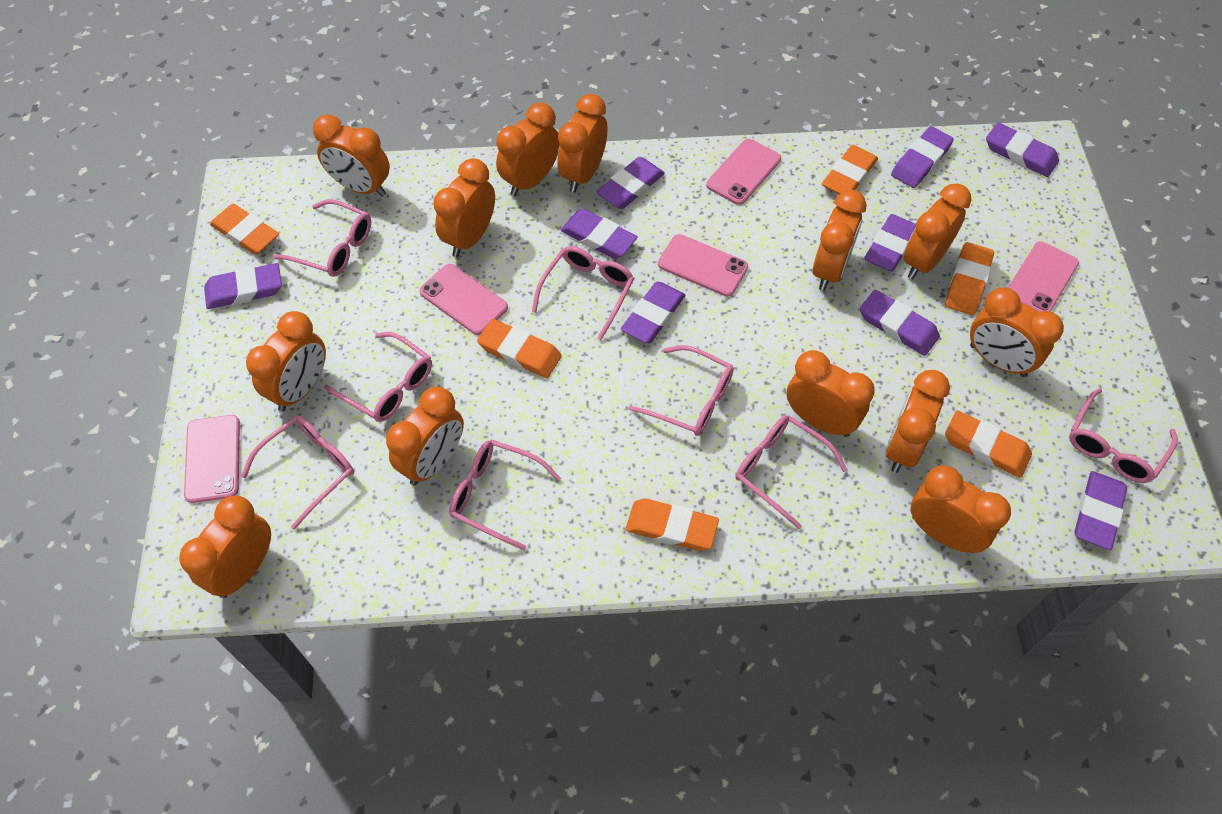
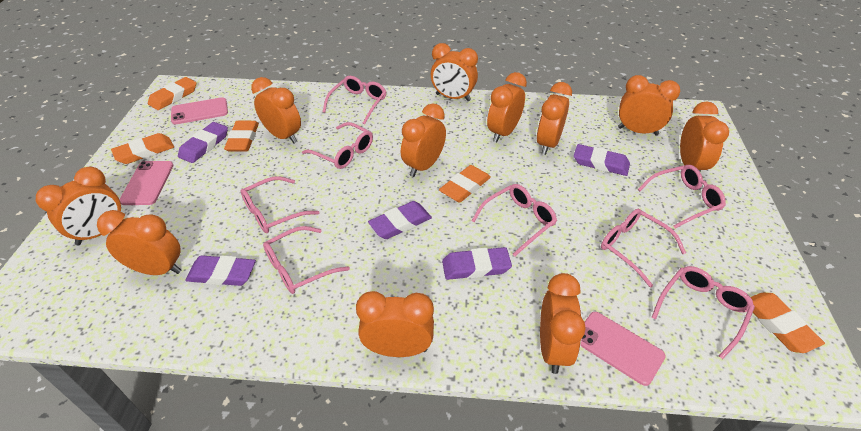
orange clock: [179,496,271,598] [246,311,326,412] [313,114,390,197] [386,387,464,486] [433,158,495,257] [496,102,560,196] [558,94,608,192] [786,350,875,437] [813,190,867,291] [885,370,950,473] [903,183,971,279] [911,465,1011,553] [970,287,1064,377] = 13 -> [36,167,124,245] [97,210,181,275] [251,77,301,144] [356,291,434,357] [401,103,446,177] [431,43,478,101] [487,72,527,142] [536,82,572,155] [540,273,586,374] [618,75,680,136] [680,101,729,171] = 11
orange eraser: [210,204,279,255] [477,319,562,378] [626,499,719,551] [822,145,878,194] [945,242,994,315] [945,410,1032,478] = 6 -> [111,133,174,164] [148,77,196,110] [224,121,259,152] [439,165,491,203] [751,293,825,353] = 5
pink phone: [184,415,240,503] [419,264,508,335] [658,234,748,297] [706,139,781,205] [1008,241,1079,312] = 5 -> [119,161,173,205] [171,97,228,124] [581,312,666,386] = 3
purple eraser: [204,263,282,309] [561,209,638,259] [596,157,665,209] [620,282,685,343] [860,290,940,356] [864,214,916,272] [891,126,954,188] [986,122,1059,177] [1074,471,1127,550] = 9 -> [178,122,228,163] [185,255,256,286] [368,201,432,239] [442,247,512,280] [574,144,630,176] = 5

